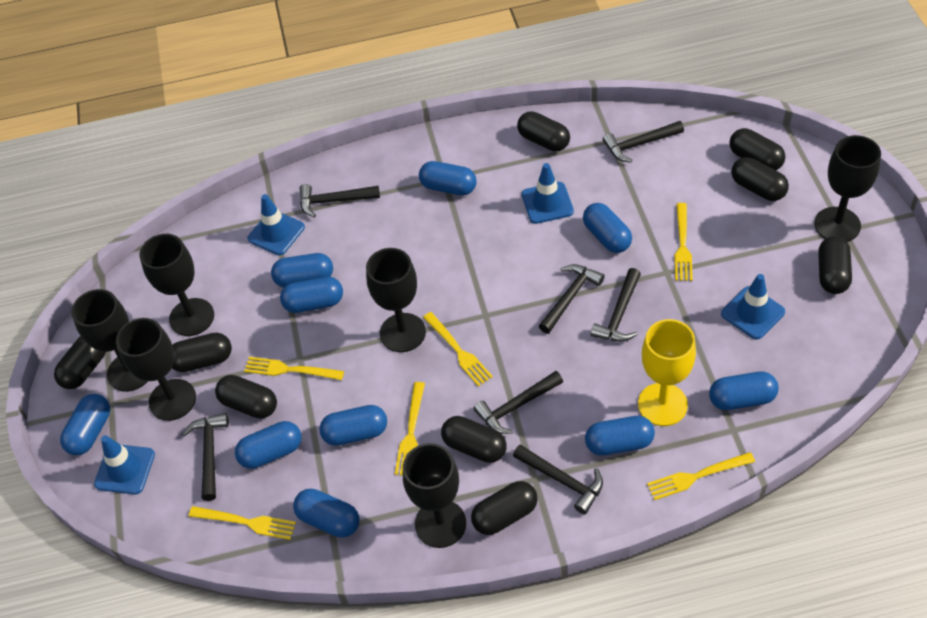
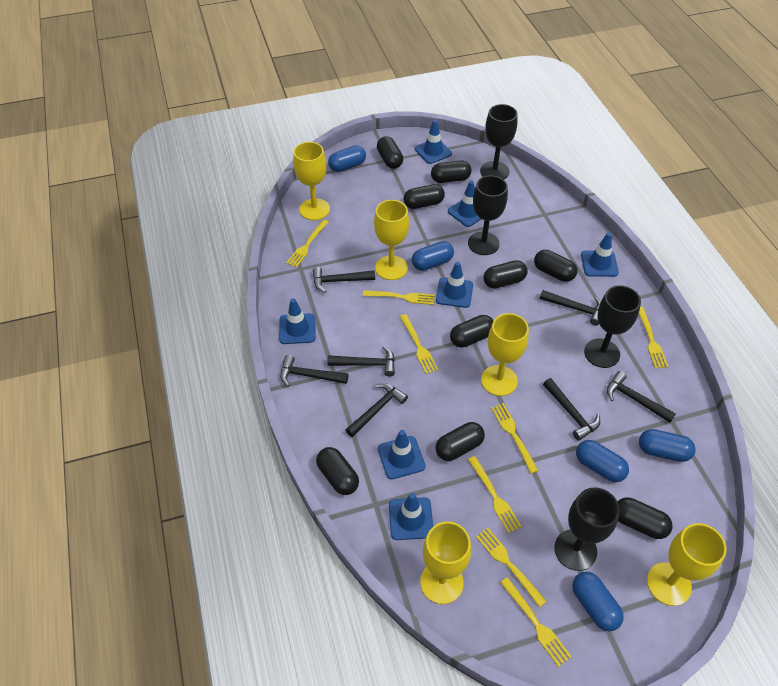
black goblet: [71,289,148,392] [116,318,196,421] [139,234,214,336] [366,248,426,352] [403,443,466,548] [814,135,881,242] = 6 -> [468,175,508,255] [480,104,517,179] [554,487,620,571] [584,285,641,368] = 4
blue capsule: [60,394,110,455] [235,421,302,469] [271,253,333,288] [280,277,343,313] [293,489,360,538] [319,405,387,446] [419,161,477,195] [583,203,632,253] [585,416,655,455] [709,371,779,410] = 10 -> [328,145,366,172] [412,241,454,271] [572,572,624,631] [576,440,629,482] [639,429,696,462] = 5
blue traffic cone: [94,435,155,494] [248,194,305,255] [522,163,574,224] [721,274,785,339] = 4 -> [279,298,316,344] [378,430,425,479] [389,493,433,540] [415,120,452,164] [436,262,473,308] [448,181,481,227] [581,232,619,277] = 7
yellow fork: [189,506,296,540] [244,357,344,380] [395,382,425,476] [423,312,493,386] [647,452,755,500] [674,203,693,281] = 6 -> [286,220,329,268] [363,290,435,305] [400,314,438,374] [468,456,522,533] [476,528,547,607] [491,403,539,474] [500,577,572,667] [639,307,668,368] = 8
yellow goblet: [638,319,696,426] = 1 -> [293,142,330,220] [374,200,409,280] [420,521,471,604] [481,313,529,396] [647,523,726,606] = 5

